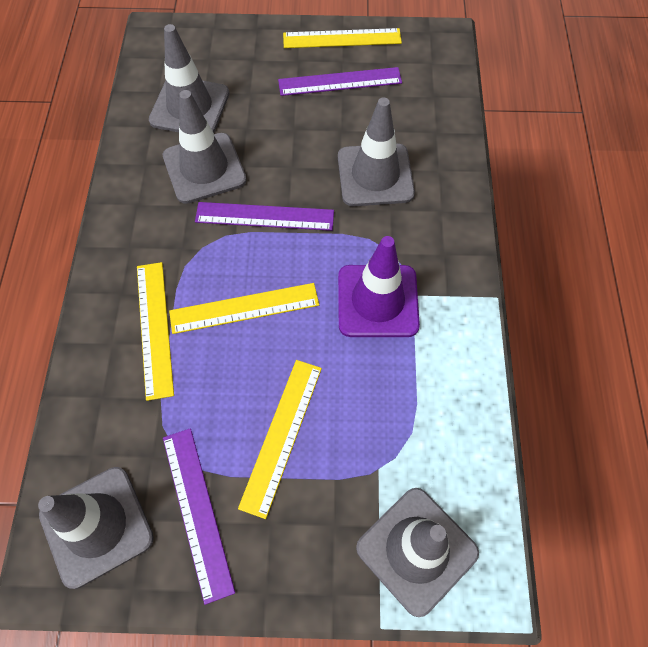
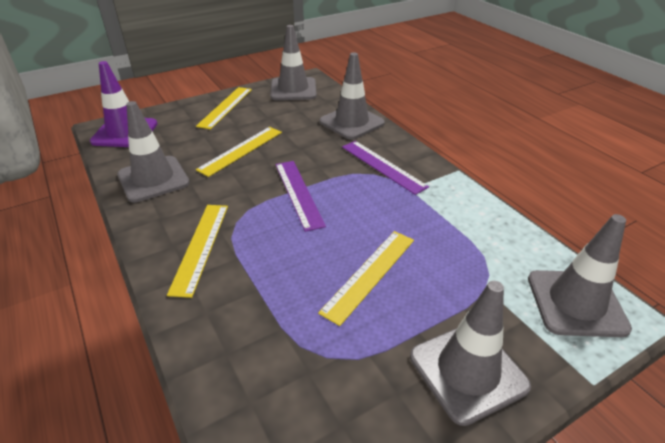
purple ruler: [163,428,235,605] [195,202,334,231] [278,67,402,96] = 3 -> [275,161,326,232] [342,141,429,195] = 2

